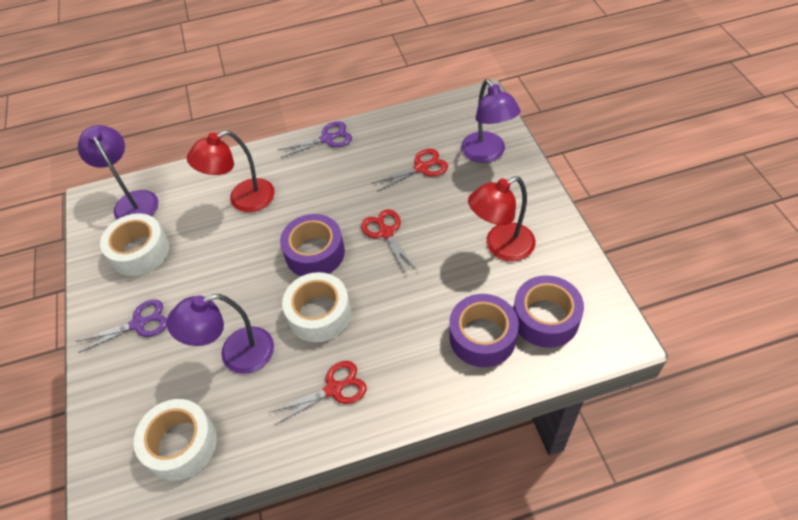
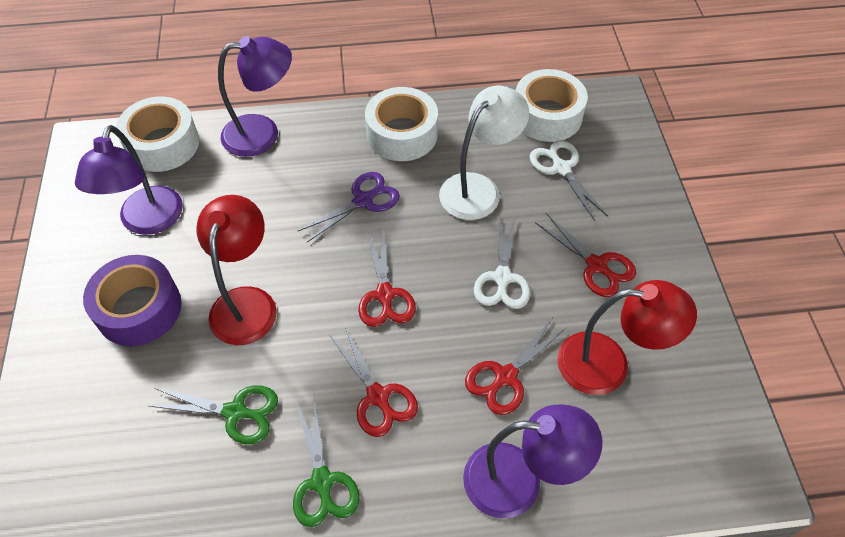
green scissors: none = 0 -> [149,385,278,444] [293,398,360,527] = 2
purple scissors: [75,299,167,353] [278,121,352,158] = 2 -> [298,172,400,242] = 1
purple tape: [280,214,345,276] [449,294,519,367] [513,275,584,348] = 3 -> [83,255,182,346] = 1
red scissors: [269,361,367,425] [361,209,418,274] [371,149,448,192] = 3 -> [330,327,418,437] [358,231,416,327] [465,319,567,415] [535,213,636,297] = 4
white lamp: none = 0 -> [439,86,529,220] = 1
white scissors: none = 0 -> [474,215,530,309] [529,140,608,221] = 2

